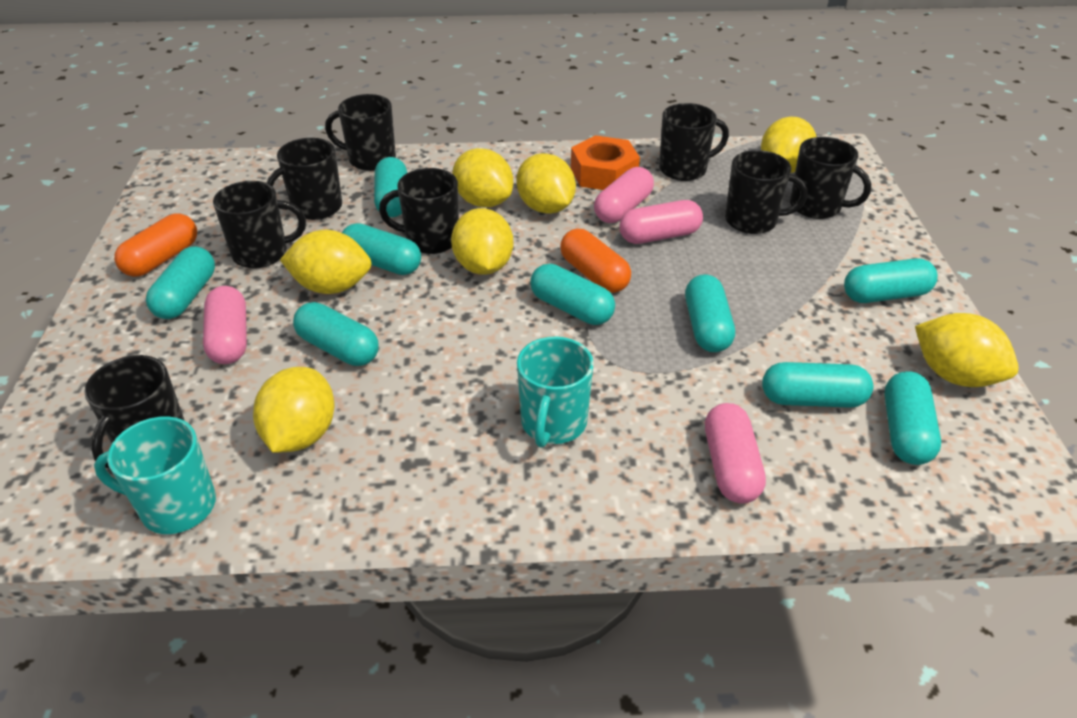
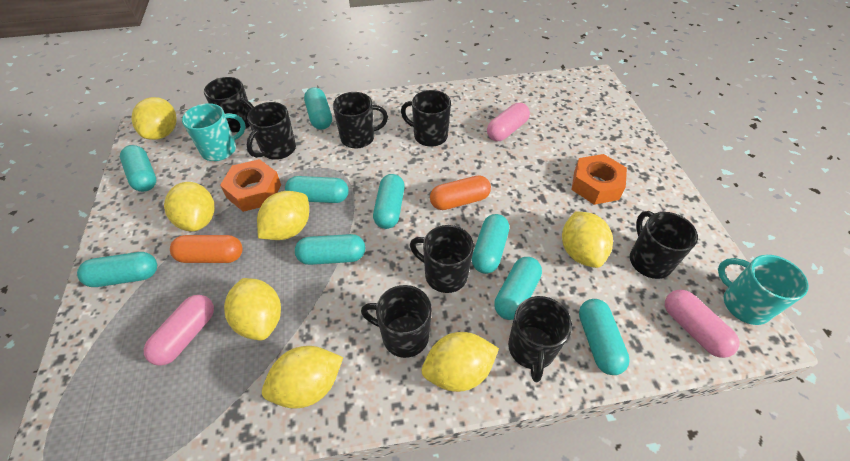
orange nut: [571,135,640,190] = 1 -> [220,159,281,212] [571,154,627,205] = 2
pink capsule: [203,286,247,364] [594,167,654,223] [619,200,703,244] [705,403,766,504] = 4 -> [144,295,214,366] [487,103,530,141] [665,290,740,358] = 3

